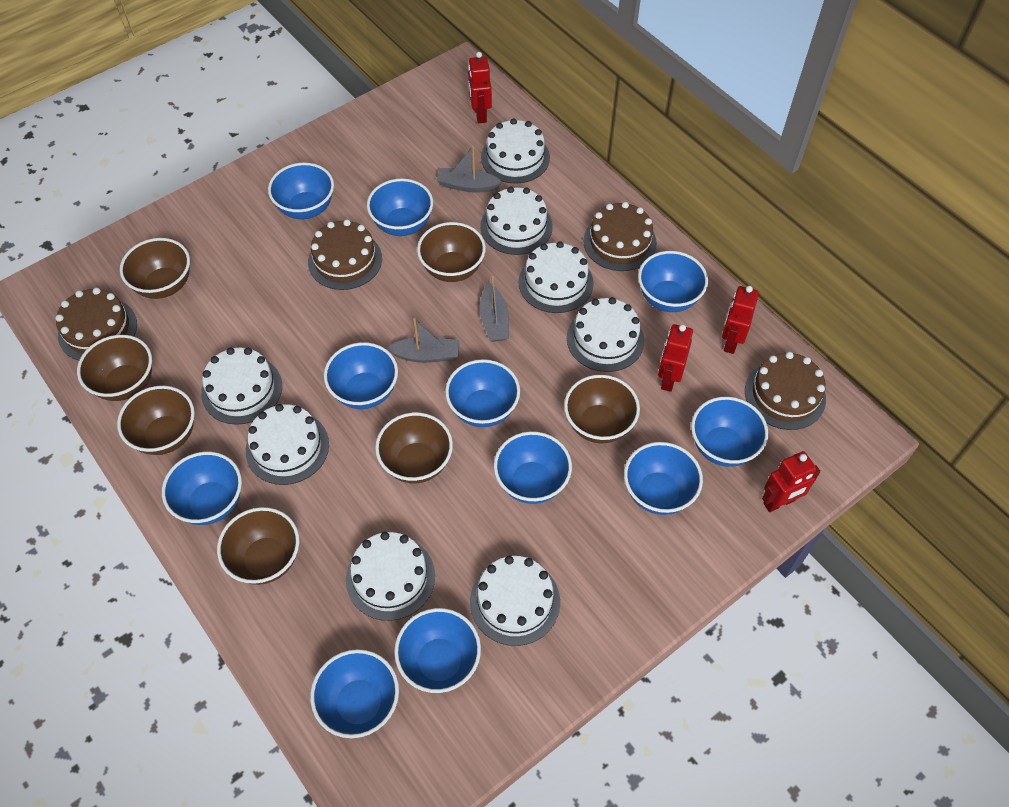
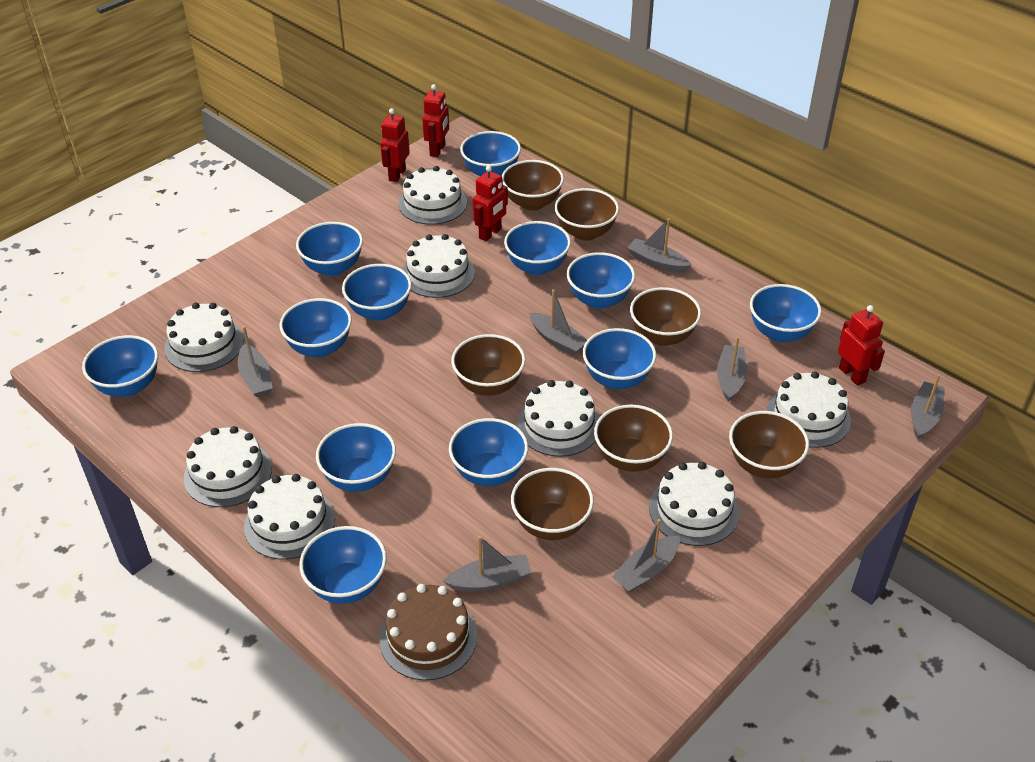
blue bowl: [162,452,242,525] [268,163,334,219] [310,649,399,738] [324,342,398,409] [367,179,433,236] [394,608,481,693] [445,359,520,427] [494,431,572,504] [624,442,703,515] [638,251,708,312] [691,397,768,467] = 11 -> [82,335,158,397] [280,298,352,357] [296,222,363,276] [299,526,387,604] [316,423,396,492] [342,264,412,321] [449,418,528,486] [460,131,521,176] [504,221,571,275] [567,252,635,309] [583,328,656,389] [750,284,822,342] = 12
brown cake: [55,288,137,361] [308,219,382,290] [584,202,657,271] [745,352,826,430] = 4 -> [379,584,477,680] = 1
grey boat: [386,318,459,363] [436,146,503,192] [480,276,509,342] = 3 -> [238,326,273,397] [443,536,532,592] [529,290,587,355] [612,519,680,593] [627,218,692,273] [717,337,747,402] [911,374,945,440] = 7

